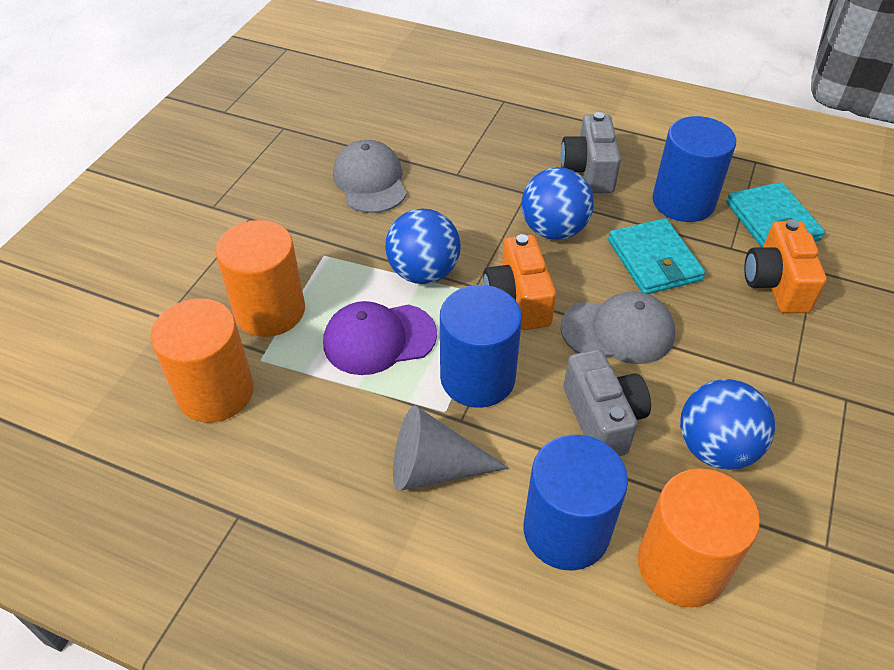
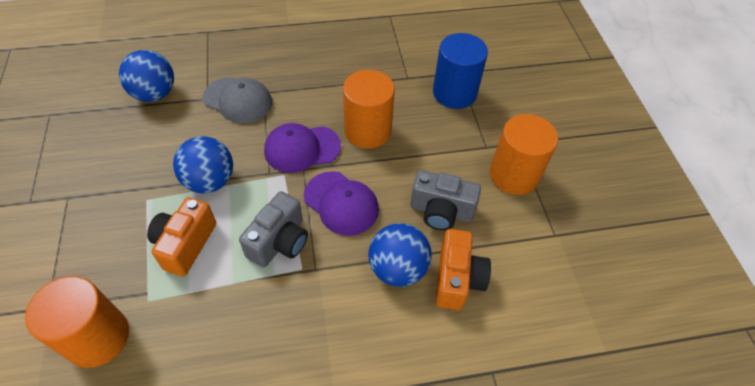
blue cylinder: [440,285,522,408] [524,434,628,571] [652,116,736,222] = 3 -> [433,33,488,109] = 1
grey cap: [333,140,407,213] [560,291,675,364] = 2 -> [203,77,272,124] = 1
grey cone: [393,405,509,491] = 1 -> none = 0
purple cap: [323,301,437,375] = 1 -> [264,123,341,173] [303,171,379,236] = 2
turquoise wallet: [608,218,705,294] [726,182,825,247] = 2 -> none = 0

